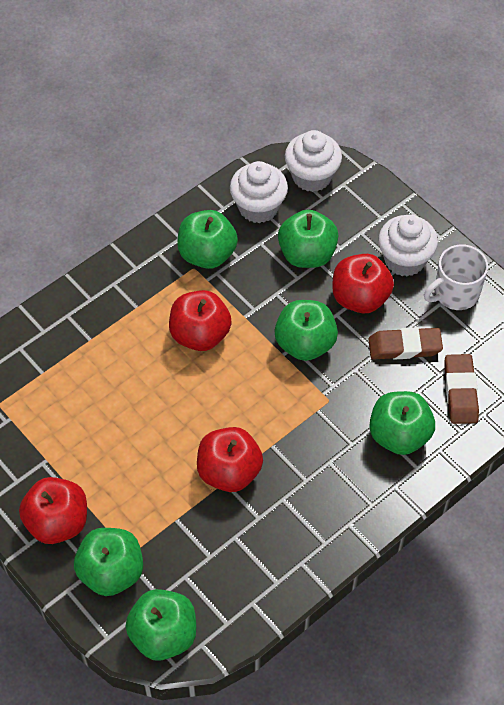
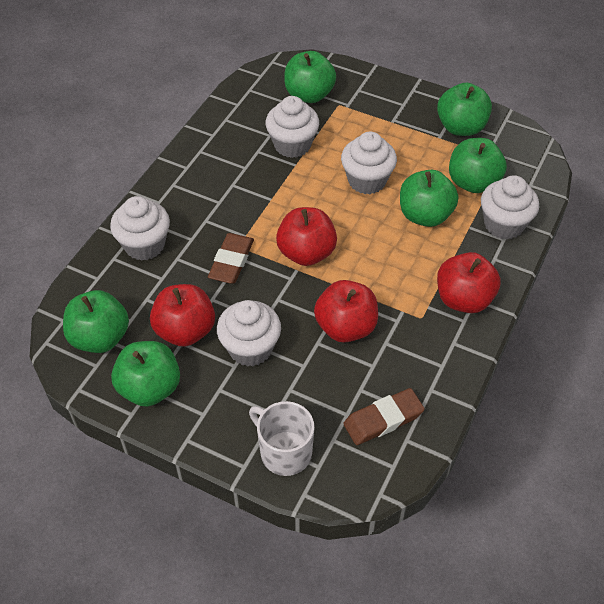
white cupcake: [230,161,288,223] [285,130,342,192] [378,214,438,276] = 3 -> [110,196,170,261] [217,300,281,367] [265,96,319,158] [341,132,397,194] [481,175,539,239] = 5

